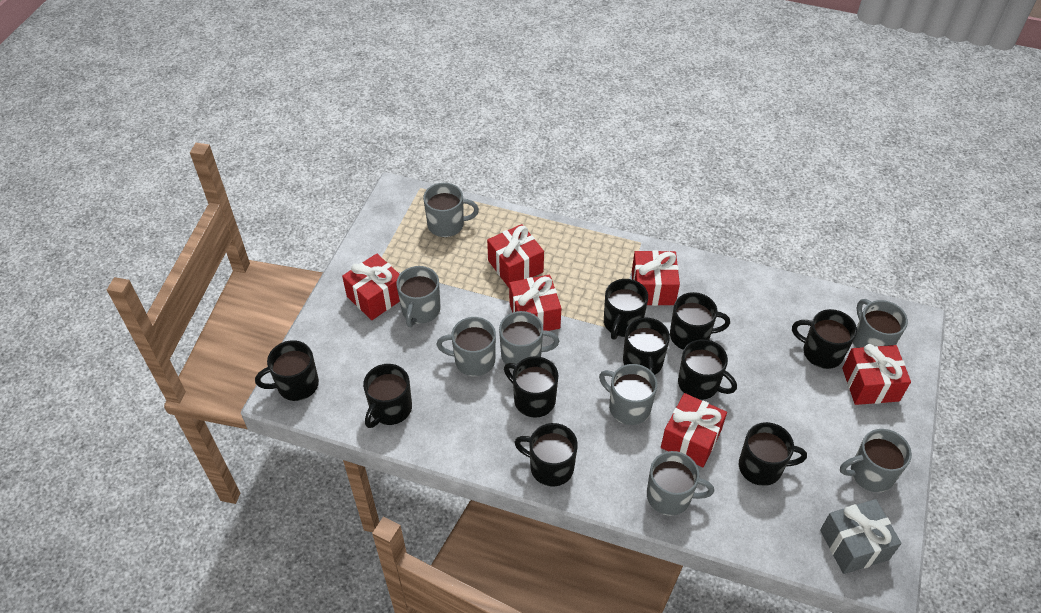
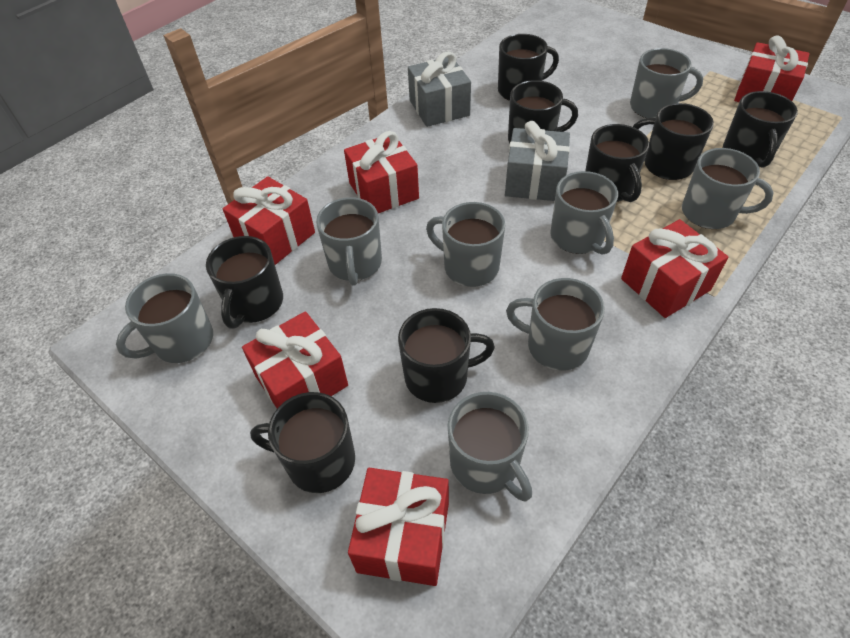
black mug: [255,340,319,401] [363,364,412,428] [504,356,559,418] [514,423,578,487] [604,279,648,340] [623,318,670,375] [670,292,730,350] [678,339,737,400] [739,422,807,486] [792,309,857,369] = 10 -> [206,236,283,329] [250,392,355,493] [398,308,495,403] [498,34,559,101] [508,80,578,143] [585,124,649,202] [633,103,714,180] [723,91,798,168] = 8
grey gift: [820,499,901,574] = 1 -> [408,51,471,127] [505,121,570,201] = 2

